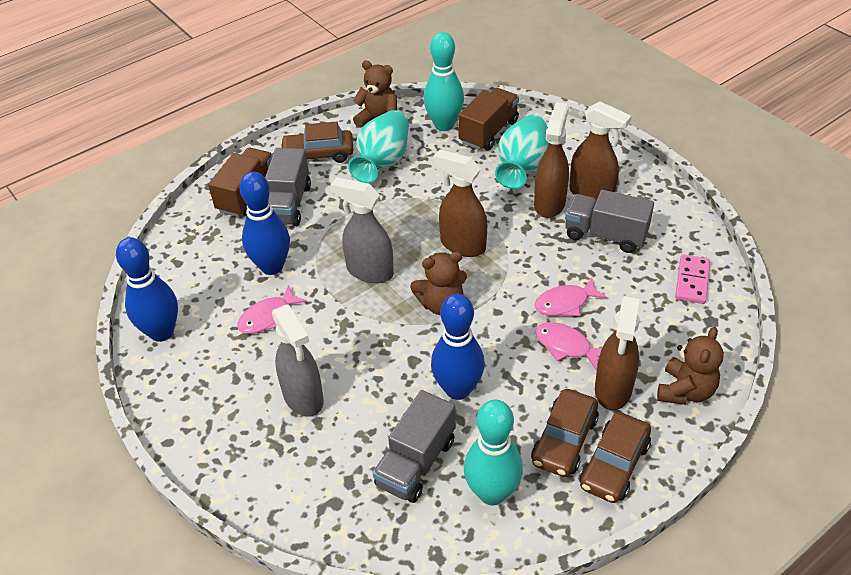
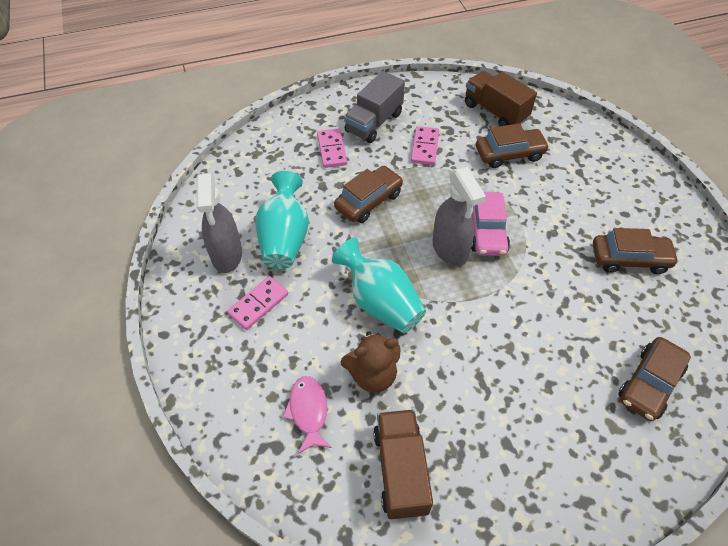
blue bowling pin: [116,237,178,342] [240,172,290,275] [431,294,485,400] = 3 -> none = 0
brown car: [280,122,354,163] [531,389,599,477] [580,412,651,503] = 3 -> [334,166,403,223] [476,123,550,168] [593,228,679,274] [618,337,691,421] = 4
brown spray bottle: [434,150,487,257] [534,102,569,218] [570,101,631,201] [595,296,640,410] = 4 -> none = 0
brown teddy bear: [353,61,397,128] [410,251,467,315] [657,327,724,405] = 3 -> [341,331,401,393] = 1
grey truck: [265,148,311,226] [373,390,456,503] [565,190,654,253] = 3 -> [344,71,405,143] = 1
pink car: none = 0 -> [471,192,510,256] = 1
pink domino: [675,254,710,304] = 1 -> [227,276,288,330] [317,128,347,168] [411,126,439,165] = 3
pink fish: [237,285,307,334] [535,277,607,316] [535,322,602,371] = 3 -> [283,376,332,454] = 1
turquoise bowling pin: [423,32,464,131] [464,400,523,505] = 2 -> none = 0

